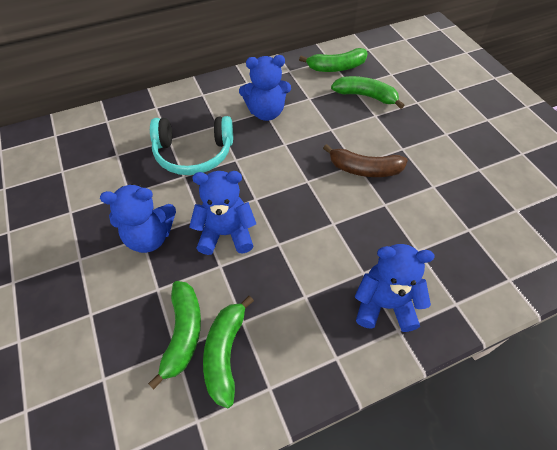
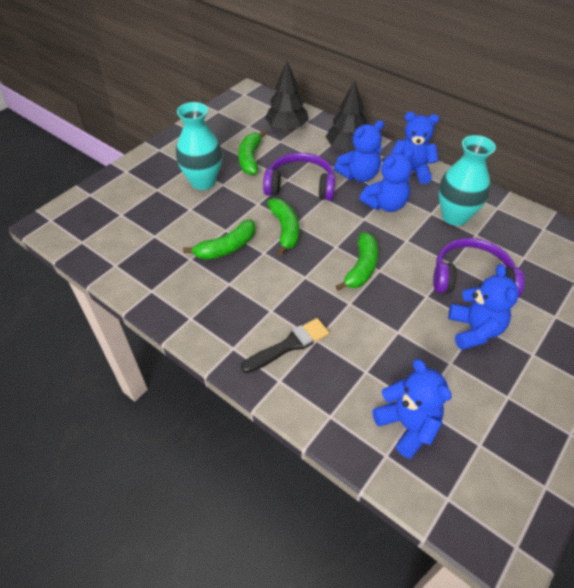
black brush: none = 0 -> [241,318,329,373] = 1
black tree: none = 0 -> [265,61,309,131] [326,81,368,151] = 2
blue teddy bear: [100,184,176,253] [189,171,257,255] [239,55,291,121] [355,244,435,332] = 4 -> [334,120,384,182] [359,148,414,212] [372,359,452,459] [391,112,439,184] [448,264,519,350] = 5
brown banana: [323,144,408,177] = 1 -> none = 0
purple headphones: none = 0 -> [263,153,336,201] [433,238,524,297] = 2
turquoise headphones: [150,116,233,175] = 1 -> none = 0
turquoise vase: none = 0 -> [176,102,222,190] [439,135,496,226] = 2

